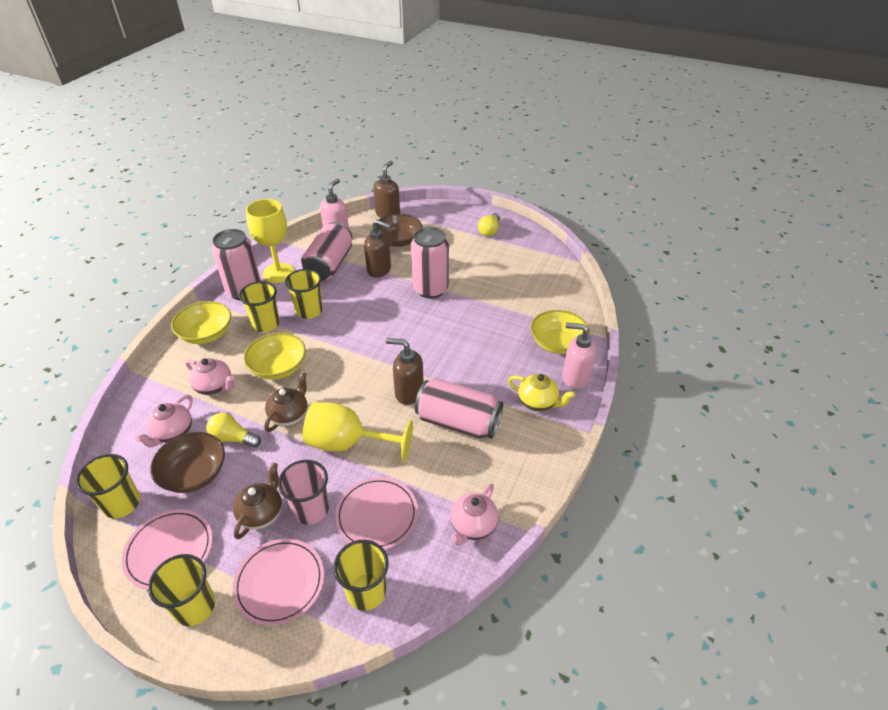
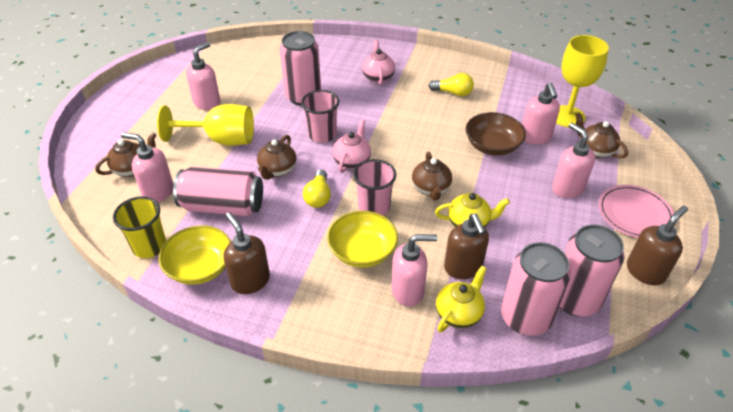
brown bowl: [150,432,225,493] [377,214,422,247] = 2 -> [466,112,526,156] = 1
brown teapot: [233,463,282,539] [264,372,308,432] = 2 -> [95,132,156,177] [257,135,297,180] [412,152,452,200] [575,113,628,158] = 4
pink cup: [278,460,329,525] = 1 -> [301,90,339,143] [353,159,396,216] = 2
pink plate: [122,509,212,589] [233,539,324,626] [335,477,418,550] = 3 -> [598,185,674,238] = 1
pink soap dispenser: [320,179,349,228] [562,323,596,389] = 2 -> [121,132,174,203] [186,42,221,110] [391,234,437,307] [522,83,560,144] [552,123,595,198] = 5
pink teapot: [136,395,193,447] [185,358,234,395] [450,484,498,546] = 3 -> [332,119,371,173] [362,40,395,85] = 2
yellow bowl: [171,301,231,344] [243,333,306,380] [531,310,590,354] = 3 -> [159,225,231,285] [327,211,398,268] = 2
yellow cup: [76,454,140,518] [148,554,215,626] [239,281,280,332] [285,269,323,319] [333,540,389,611] = 5 -> [113,196,166,258] = 1
yellow teapot: [508,374,575,412] = 1 -> [435,193,510,228] [436,266,487,332] = 2

